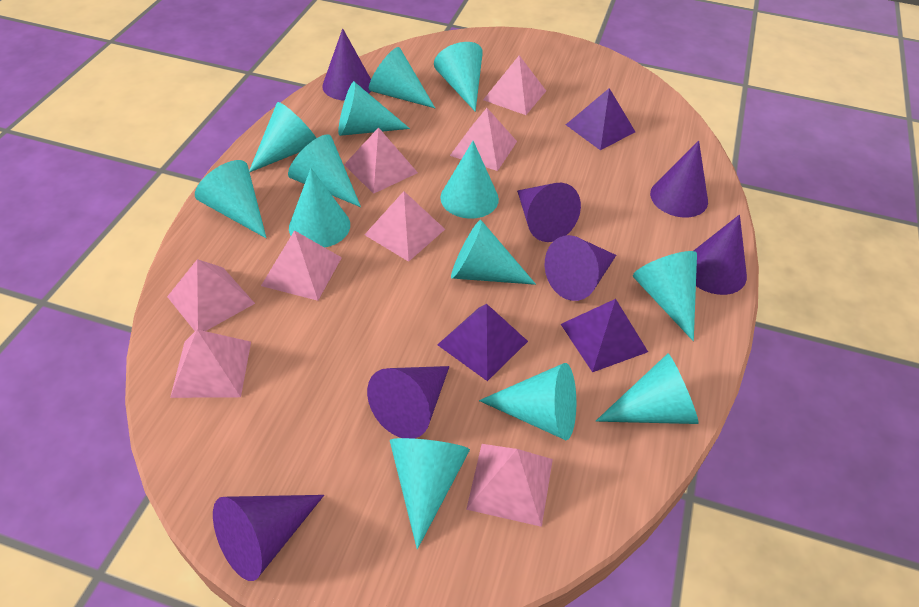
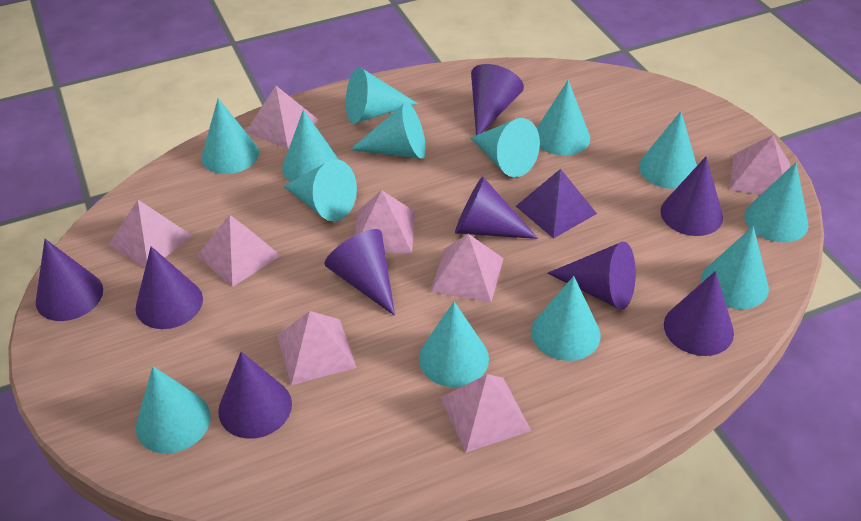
purple cone: [213,495,324,581] [322,28,371,101] [367,366,450,439] [517,183,581,242] [545,235,616,301] [650,141,708,218] [693,214,747,295] = 7 -> [36,239,103,321] [136,246,203,329] [218,352,292,439] [324,229,395,316] [455,177,538,239] [471,64,524,135] [548,242,636,310] [660,156,723,236] [664,271,734,356] = 9
purple pyramid: [437,304,528,381] [561,299,648,372] [566,88,635,150] = 3 -> [516,169,597,239] = 1

